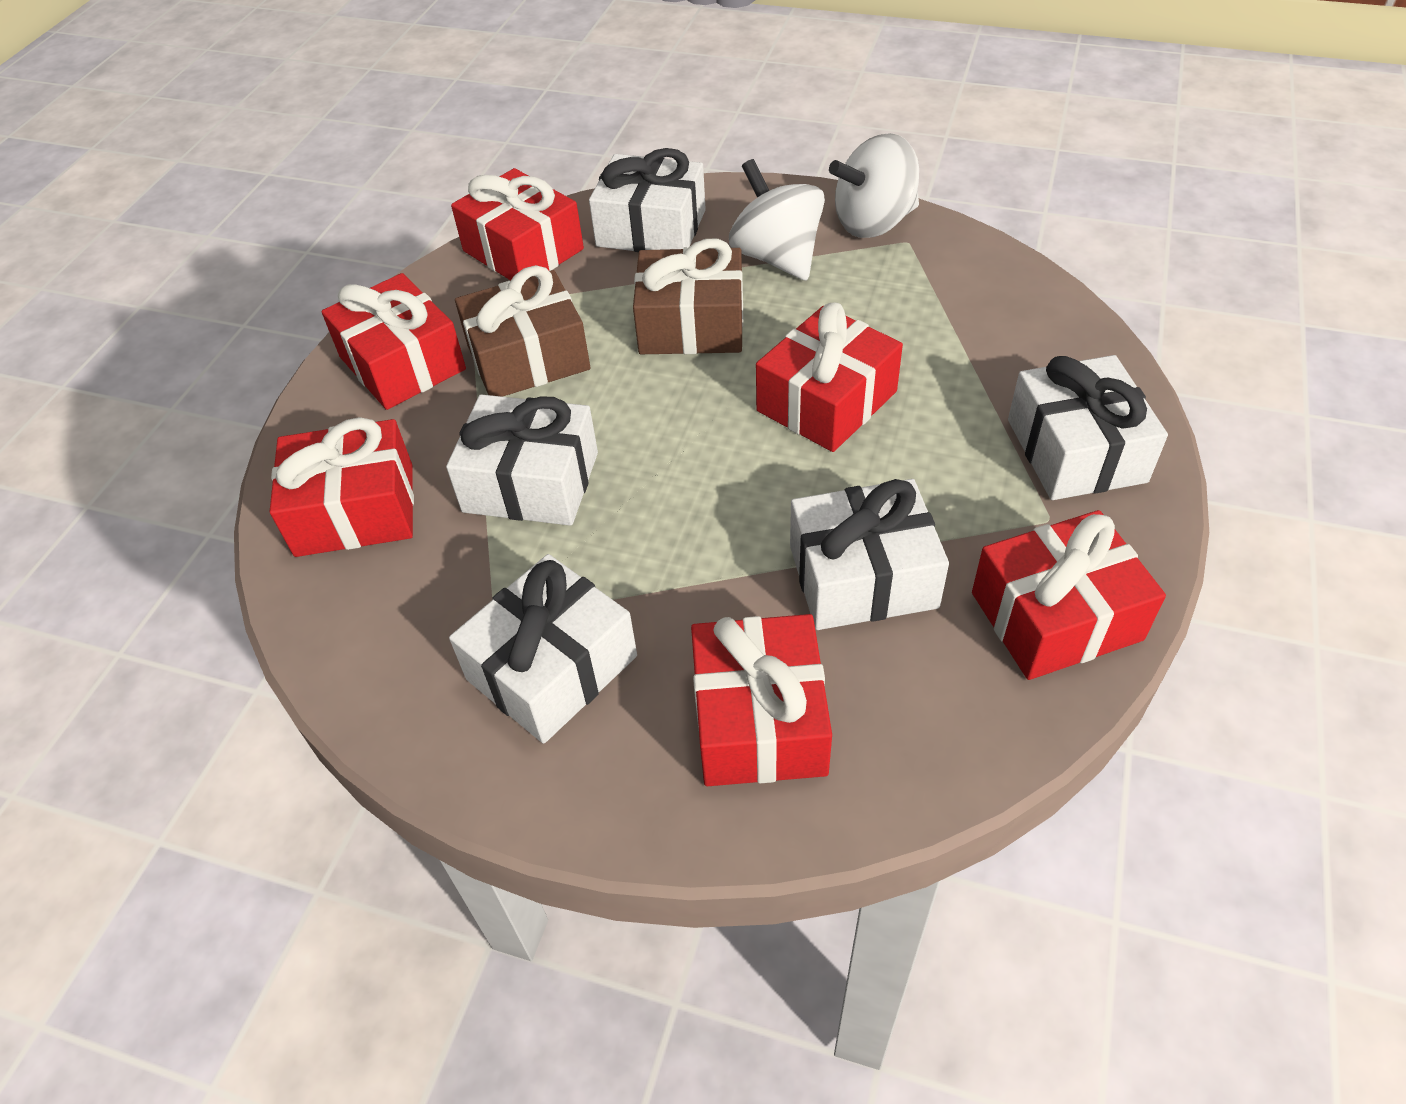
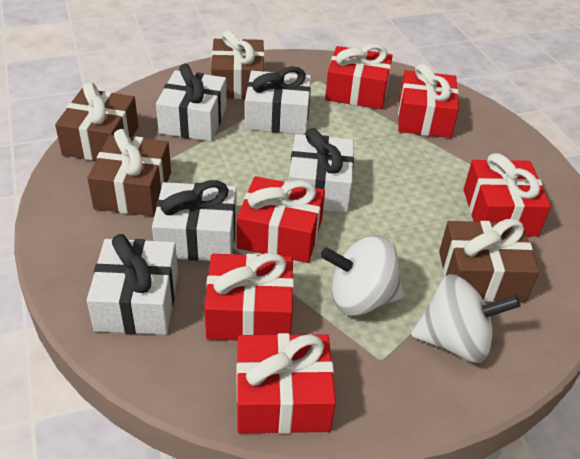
brown gift: [455,265,590,397] [633,239,744,354] = 2 -> [55,82,138,161] [87,129,171,216] [211,30,265,99] [439,219,539,302] = 4

